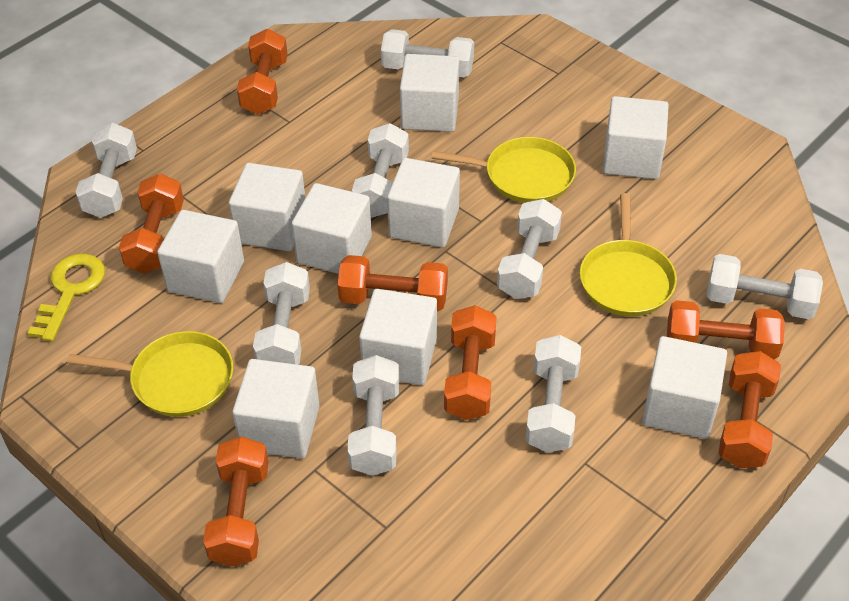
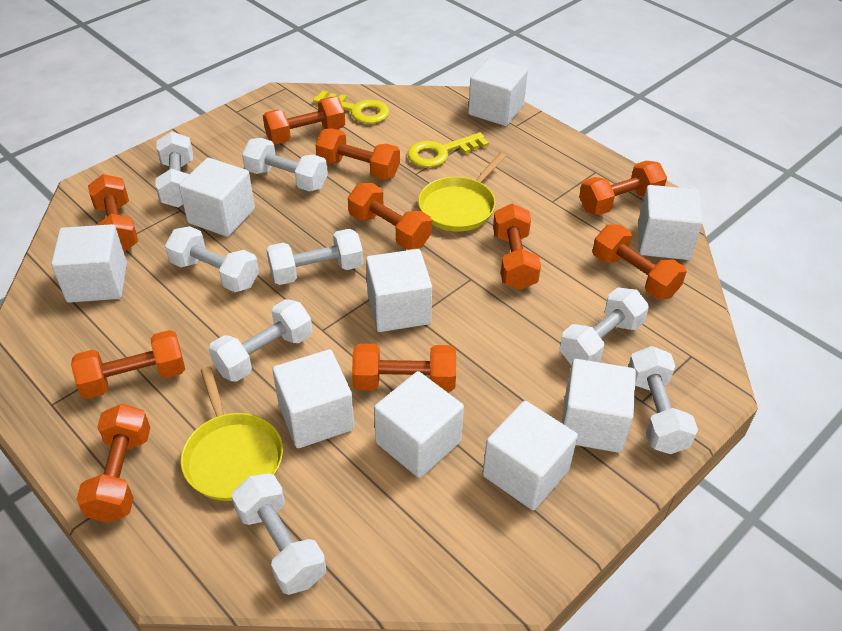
orange dumbbell: [119,173,184,274] [203,436,268,567] [237,29,288,115] [337,255,448,311] [444,305,497,420] [667,300,785,359] [718,351,781,468] = 7 -> [71,330,185,399] [76,404,150,523] [88,174,138,252] [263,97,345,144] [315,128,400,180] [348,183,432,249] [352,344,456,392] [493,204,541,290] [579,161,667,215] [592,225,687,299] = 10
yellow key: [28,254,105,342] = 1 -> [313,90,390,124] [408,132,489,167] = 2
yellow pan: [67,331,233,417] [432,137,576,203] [580,193,677,317] = 3 -> [181,366,283,501] [418,153,506,232] = 2

